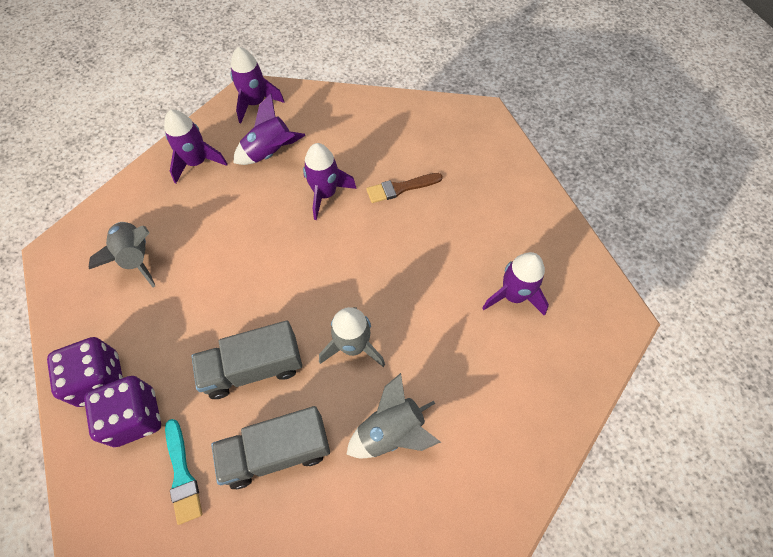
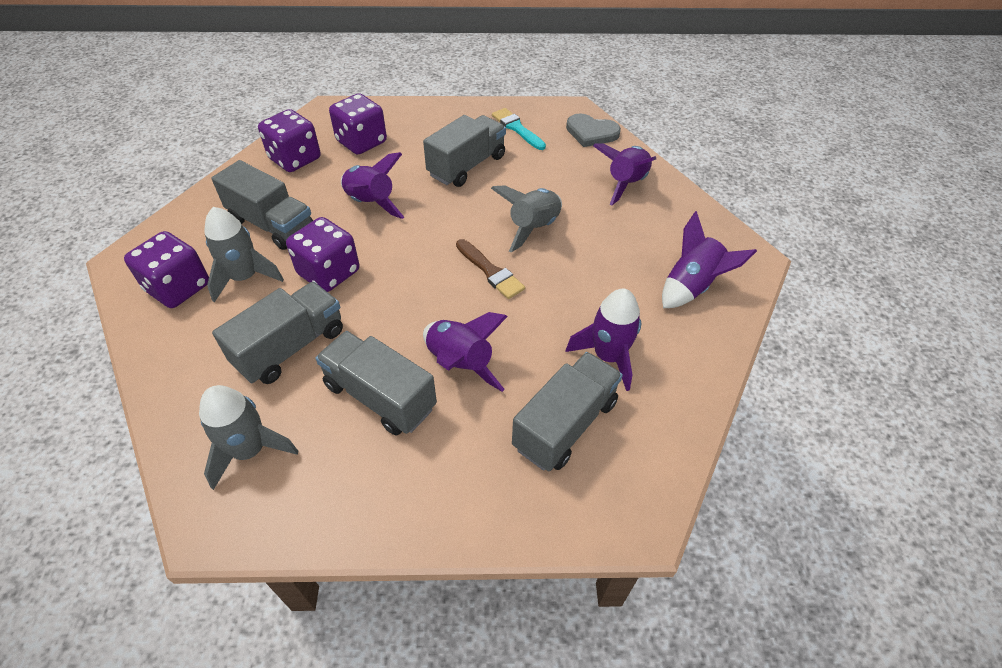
grey heart: none = 0 -> [566,114,621,147] = 1
grey truck: [191,321,302,399] [211,406,330,489] = 2 -> [211,160,313,250] [212,282,343,384] [316,331,437,436] [423,115,506,187] [512,352,623,471] = 5
purple dice: [47,337,123,407] [84,376,161,447] = 2 -> [124,231,209,308] [258,109,321,172] [286,217,359,292] [329,93,387,155] = 4

